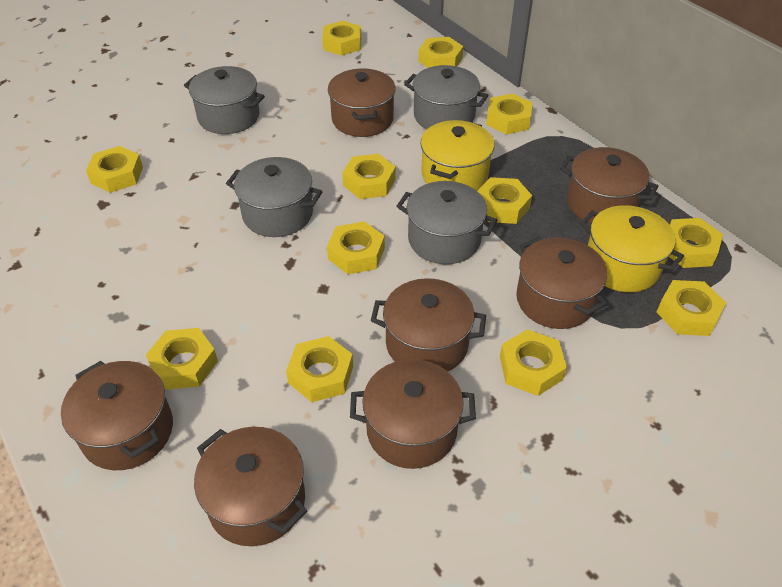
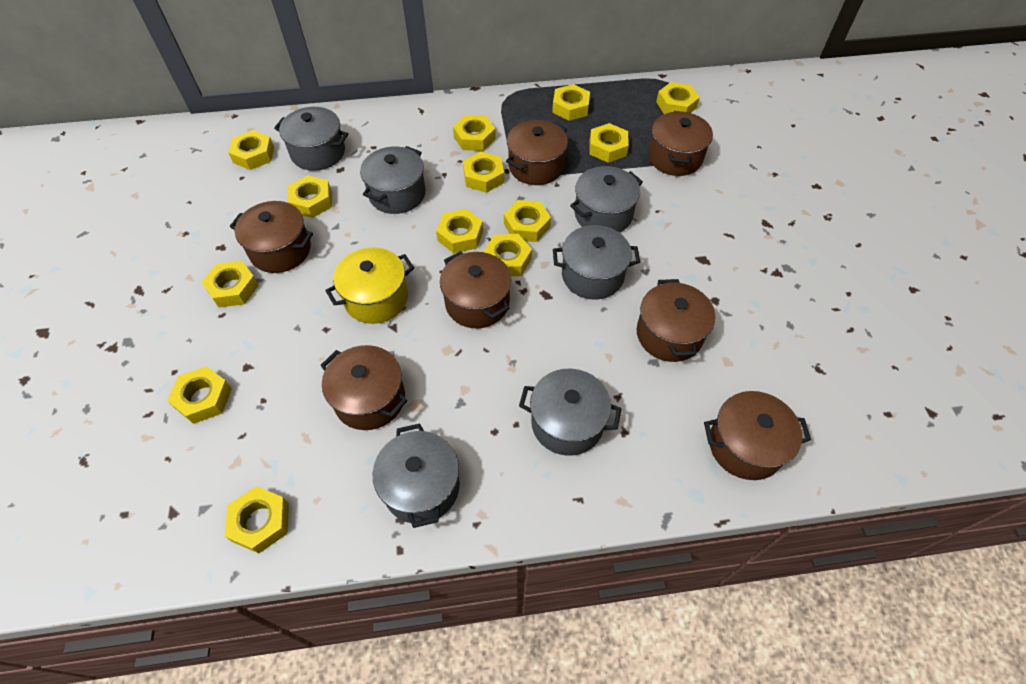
grey pot: [184,66,265,134] [226,157,323,237] [396,181,497,264] [404,65,489,129] = 4 -> [274,107,348,171] [360,146,426,214] [373,424,460,528] [519,369,622,456] [553,225,640,300] [570,166,643,233] = 6
yellow nut: [86,146,143,193] [146,328,218,390] [286,336,353,402] [322,21,361,56] [327,221,385,274] [342,154,396,199] [419,37,463,68] [478,177,532,224] [486,93,533,135] [500,329,567,396] [657,280,726,336] [668,218,723,268] = 12 -> [167,366,232,424] [201,261,259,308] [225,486,289,553] [228,130,274,170] [288,175,332,218] [436,209,483,253] [453,115,496,151] [463,152,504,193] [483,234,532,277] [504,200,551,242] [552,84,590,121] [589,123,629,163] [656,82,700,114] = 13
yellow pot: [420,120,494,191] [580,205,684,292] = 2 -> [325,247,414,324] = 1

